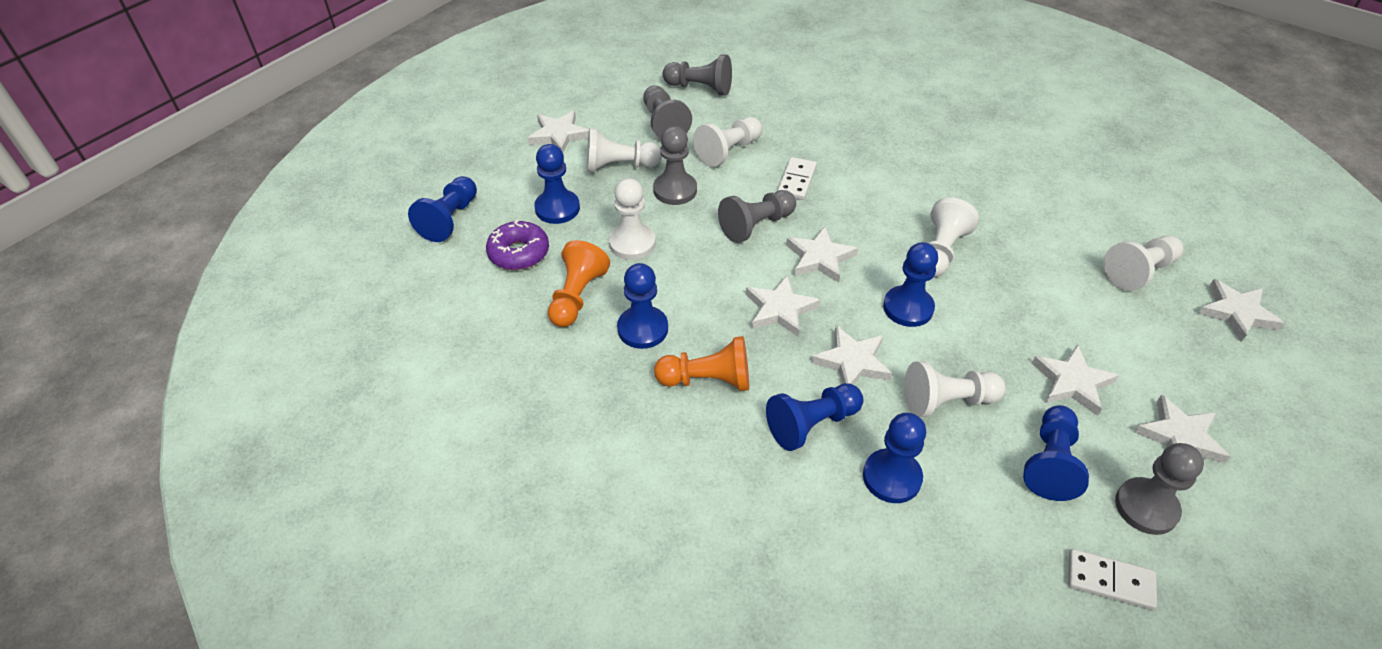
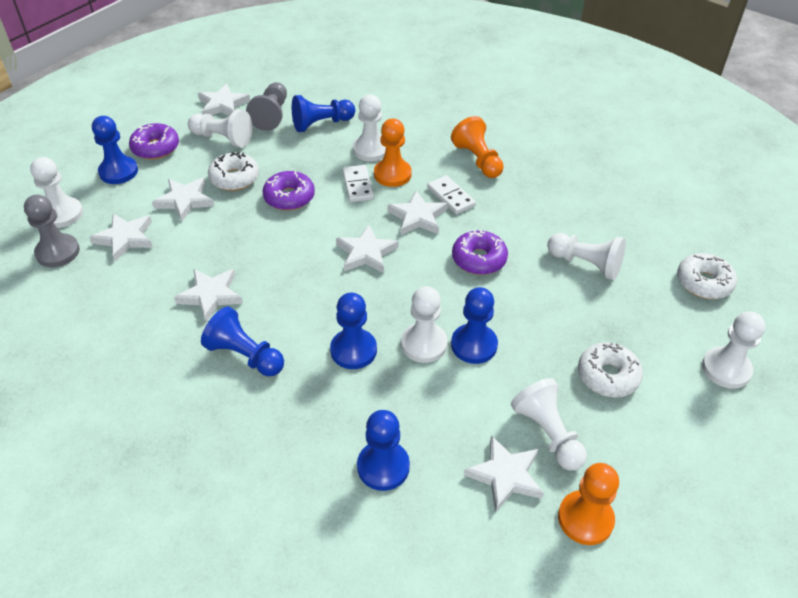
blue pawn: [408,176,477,242] [534,144,580,224] [617,263,668,349] [766,383,863,451] [863,413,926,503] [883,242,938,327] [1023,405,1089,501] = 7 -> [92,116,138,184] [201,307,284,376] [292,95,355,132] [330,292,377,369] [357,410,410,491] [451,287,498,364] = 6
grey pawn: [643,85,692,139] [653,126,697,205] [662,55,732,96] [718,190,796,243] [1115,443,1204,535] = 5 -> [24,195,80,267] [246,82,287,131] = 2
orange pawn: [548,240,610,327] [654,336,749,391] = 2 -> [374,119,412,187] [451,116,504,178] [558,463,619,545] = 3
purple donut: [486,220,549,270] = 1 -> [129,123,179,160] [263,171,315,211] [452,230,508,275] = 3
white donut: none = 0 -> [208,152,259,191] [578,342,643,398] [677,253,737,299] = 3
white pawn: [587,128,662,172] [609,178,656,260] [693,117,762,167] [904,361,1005,417] [928,197,979,277] [1103,236,1183,291] = 6 -> [30,157,83,228] [188,110,253,148] [353,95,386,162] [401,286,448,363] [511,378,587,471] [547,233,626,280] [702,311,766,389] = 7

